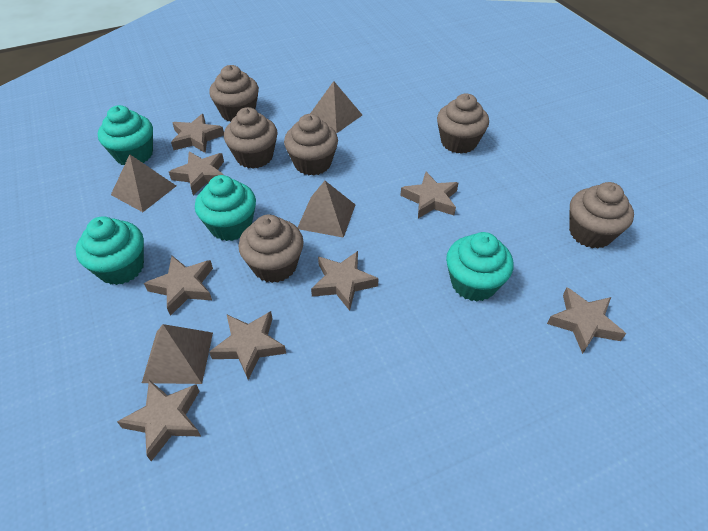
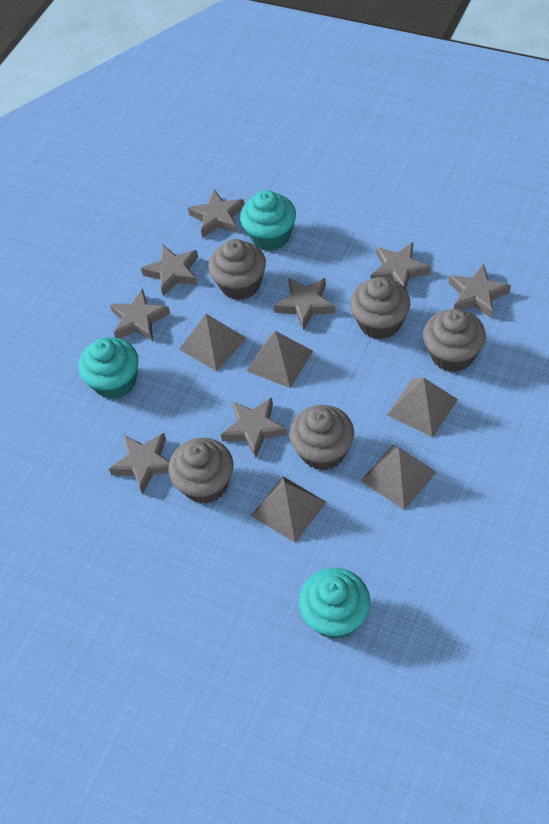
grey cupcake: [209,65,259,122] [224,107,278,169] [238,214,304,283] [284,114,338,176] [437,93,489,154] [569,182,634,248] = 6 -> [168,438,233,504] [208,239,266,300] [289,405,354,470] [350,277,411,339] [423,309,486,372] = 5
grey pyramid: [111,154,176,212] [142,324,213,384] [297,181,355,238] [310,81,362,133] = 4 -> [179,314,247,372] [247,331,313,388] [251,476,326,543] [361,444,436,510] [387,378,458,437] = 5
turquoise cupcake: [75,216,144,285] [98,105,153,165] [195,175,256,241] [446,232,514,301] = 4 -> [78,338,139,399] [240,190,296,251] [299,568,370,639] = 3

